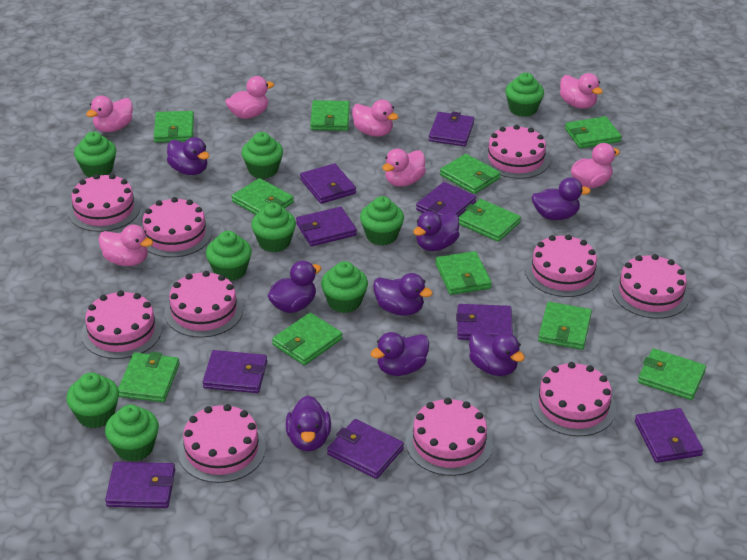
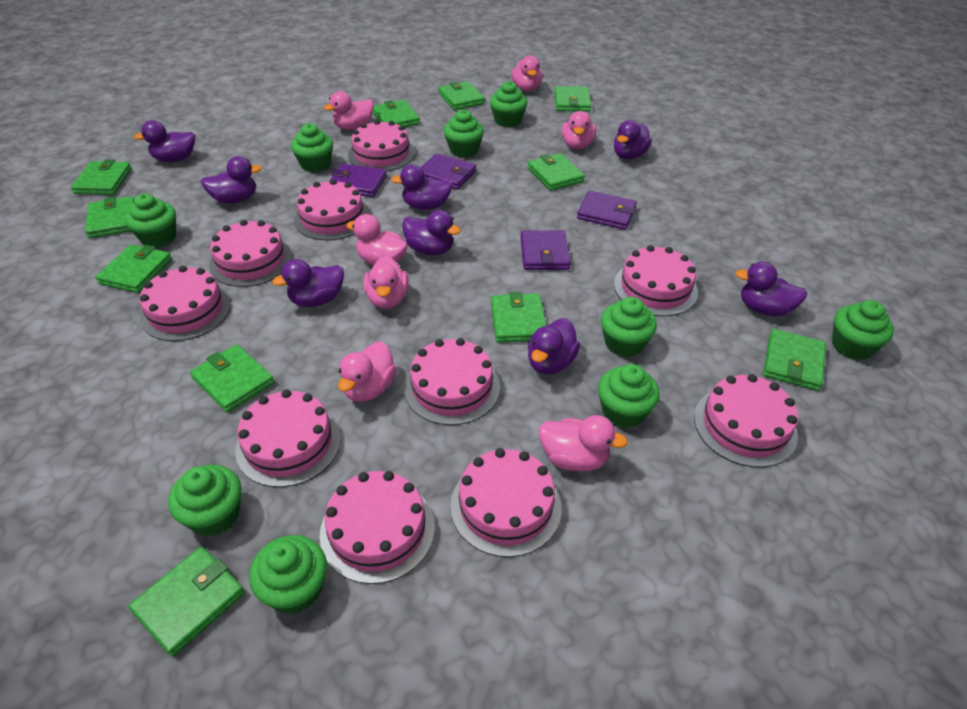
purple wallet: [105,462,175,508] [203,350,267,393] [296,207,357,246] [300,163,356,204] [327,419,404,479] [416,182,476,217] [429,112,474,146] [456,304,513,340] [635,408,703,463] = 9 -> [330,164,387,197] [420,153,476,190] [520,230,571,270] [577,191,637,230] = 4

